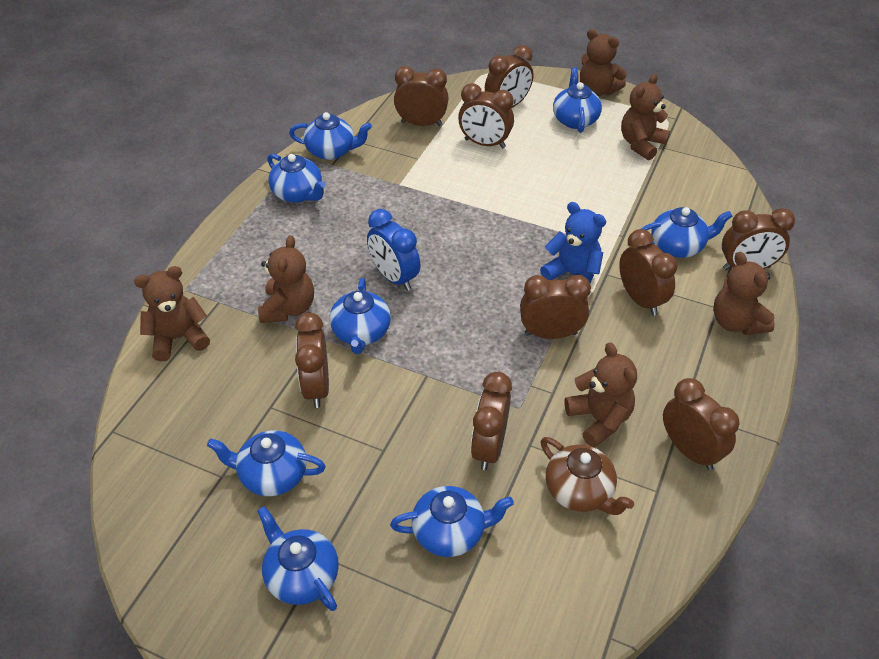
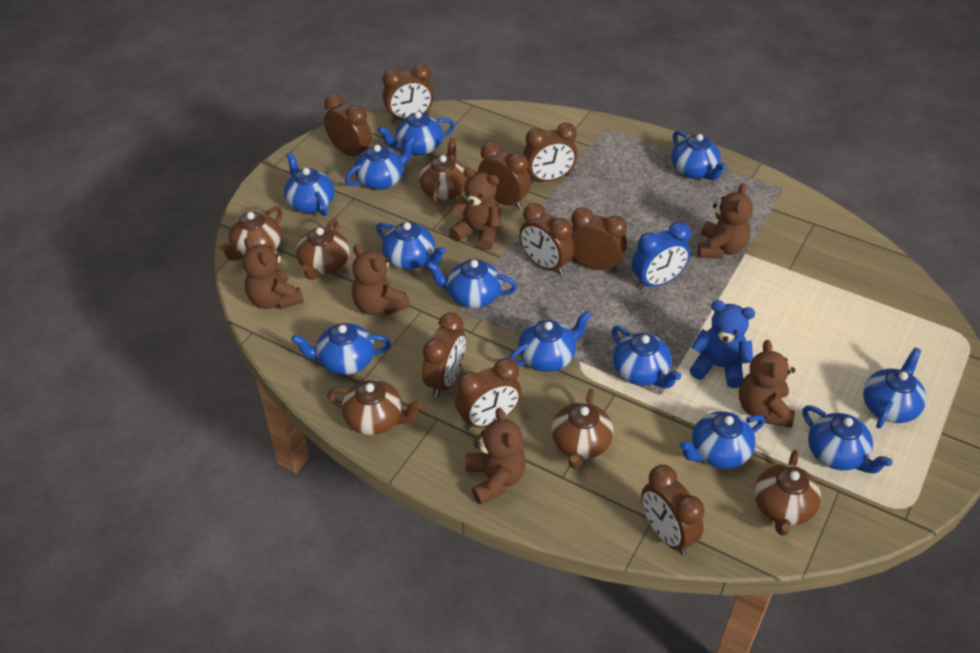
blue teapot: [207,430,326,496] [257,506,339,611] [267,154,326,203] [289,112,372,160] [330,278,391,354] [390,486,514,557] [553,67,602,133] [641,207,733,258] = 8 -> [284,153,335,216] [291,323,391,375] [345,137,415,190] [376,222,446,269] [378,111,455,156] [427,259,517,308] [509,311,591,372] [612,326,681,388] [672,130,727,180] [680,411,765,469] [802,405,893,474] [863,347,926,428] = 12
brown teapot: [541,437,634,515] = 1 -> [219,206,282,261] [296,219,349,280] [327,380,422,435] [419,138,468,206] [552,389,613,469] [754,450,821,536] = 6

